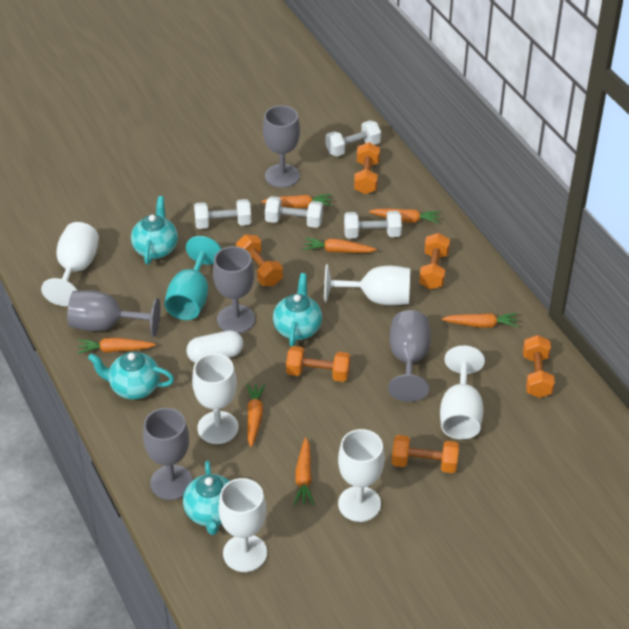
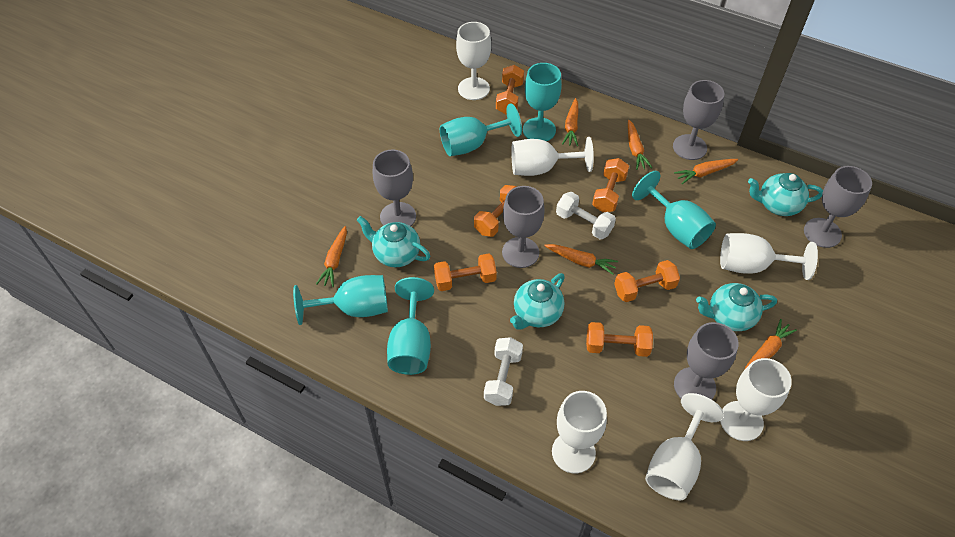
orange carrot: [77,337,156,354] [246,384,266,448] [261,194,332,208] [294,437,314,505] [303,238,377,253] [369,209,440,224] [441,313,519,328] = 7 -> [316,226,347,287] [544,244,618,275] [562,98,578,146] [628,120,652,170] [674,159,738,184] [745,319,797,369] = 6
turquoise goblet: [164,236,221,320] = 1 -> [293,275,388,325] [387,277,434,375] [440,103,522,156] [523,63,562,141] [632,171,716,249] = 5
white capsule: [186,330,244,363] = 1 -> none = 0
white dumbbell: [194,199,251,229] [265,196,323,228] [326,120,381,157] [344,211,402,238] = 4 -> [484,337,523,406] [556,192,616,239] = 2

